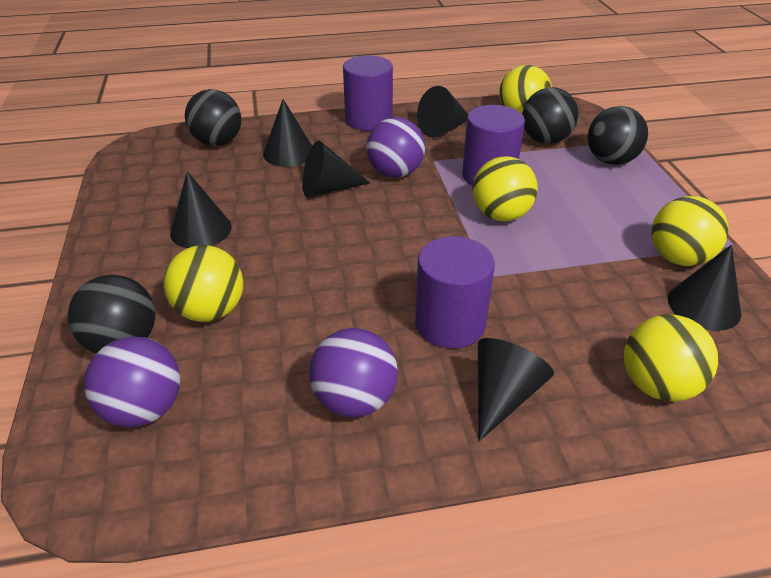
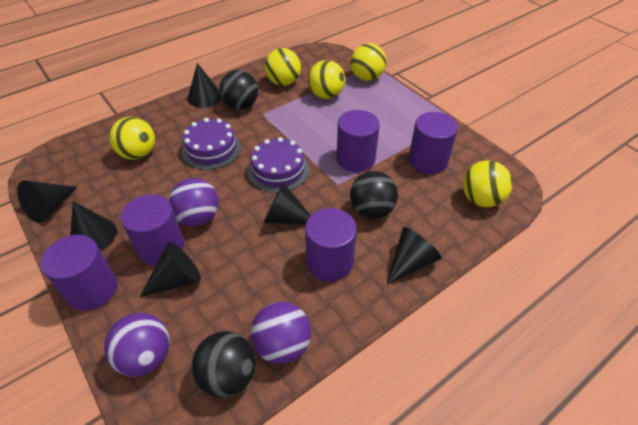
black ball: [68,275,155,353] [185,89,241,146] [522,87,578,144] [588,106,648,165] = 4 -> [191,331,256,398] [219,70,258,110] [350,171,398,219] = 3
purple cake: none = 0 -> [182,118,241,170] [248,137,309,193] = 2
purple cylinder: [343,55,393,131] [415,236,495,349] [462,105,525,186] = 3 -> [41,235,117,311] [121,194,184,266] [305,208,357,281] [336,110,380,172] [409,112,458,174] = 5

